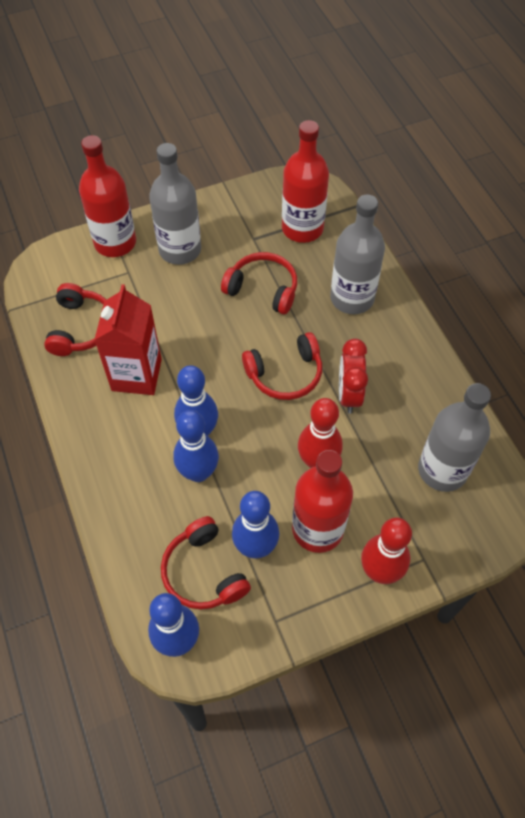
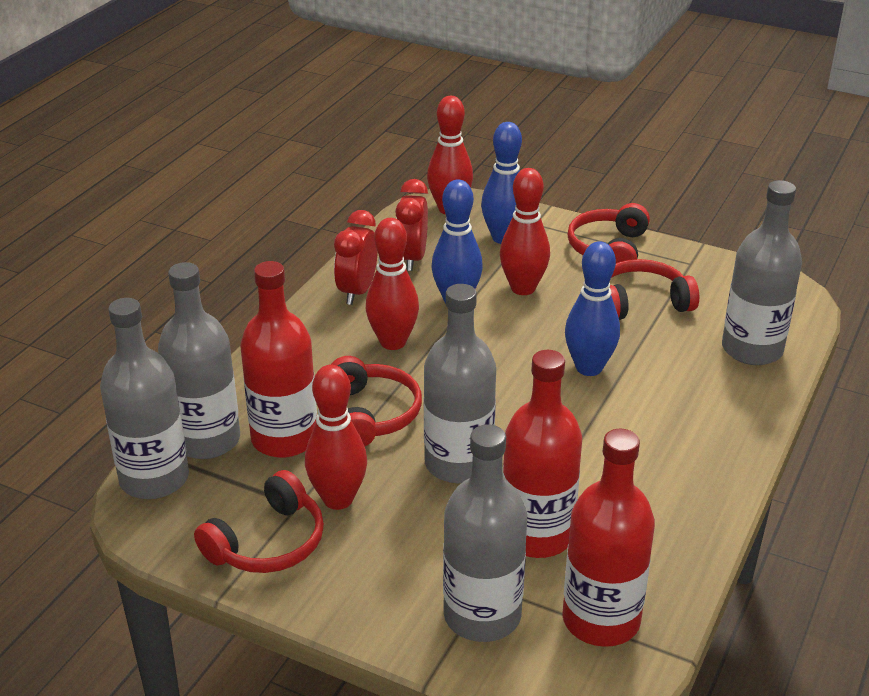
blue bowling pin: [148,593,199,657] [173,410,219,482] [174,365,218,436] [232,491,279,558] = 4 -> [432,179,483,304] [481,122,522,244] [565,241,620,376] = 3
grey bottle: [149,143,201,265] [330,195,385,314] [418,383,491,492] = 3 -> [100,298,189,499] [158,262,240,459] [424,284,496,483] [443,424,527,642] [722,180,802,365] = 5
red bowling pin: [298,398,343,468] [361,517,412,584] = 2 -> [305,365,367,510] [366,218,419,350] [427,96,473,215] [500,168,550,295] = 4
red carton: [94,284,162,395] = 1 -> none = 0
red clock: [339,339,368,414] = 1 -> [334,210,378,305] [395,179,428,271] = 2

